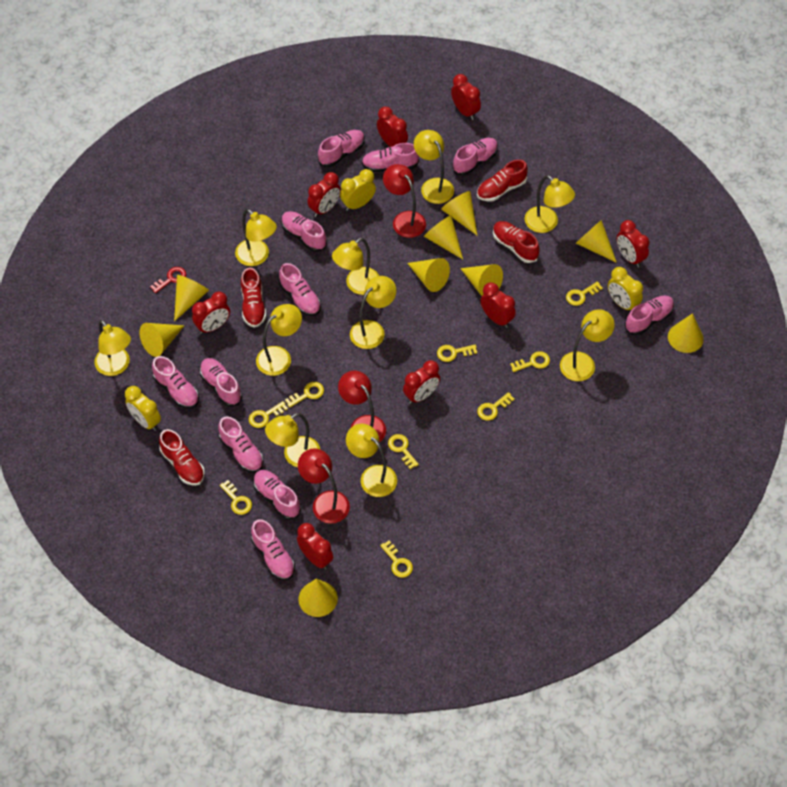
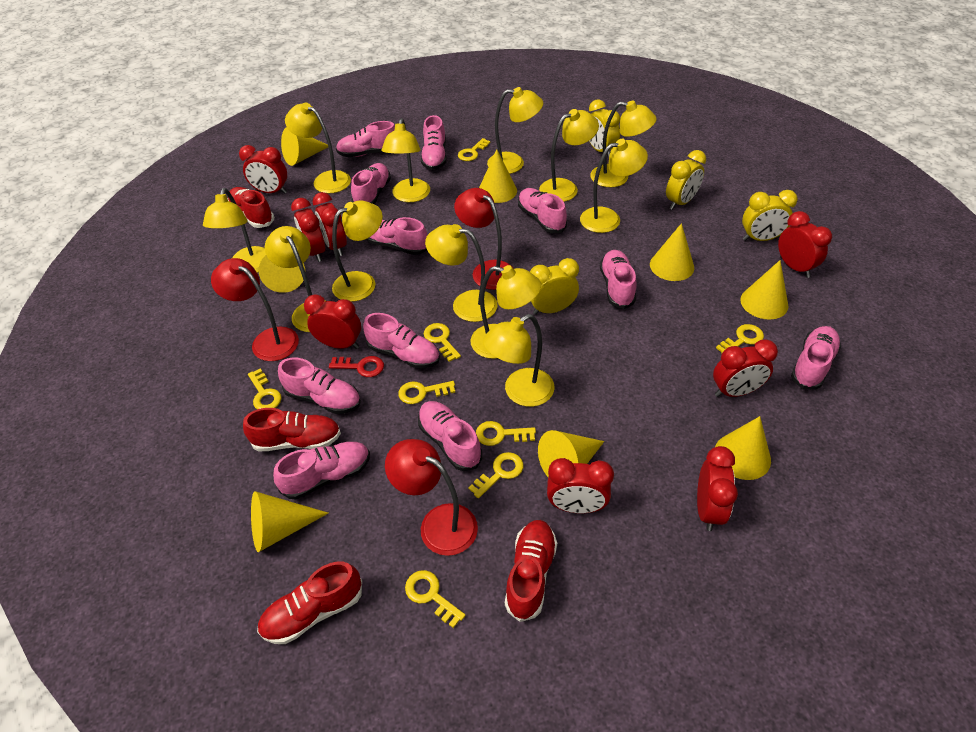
yellow clock: [125,386,161,431] [340,169,376,211] [608,267,643,311] = 3 -> [530,258,579,315] [589,99,620,158] [666,150,706,210] [742,190,798,241] = 4
yellow cone: [139,323,185,357] [174,275,209,321] [299,579,338,617] [407,258,450,292] [424,215,463,259] [441,191,478,236] [460,264,503,296] [576,220,617,263] [668,313,704,353] = 9 -> [251,491,328,552] [259,255,305,293] [281,127,328,166] [479,149,517,203] [538,430,604,477] [650,223,694,281] [715,416,771,480] [740,260,788,320] = 8
yellow key: [220,480,252,515] [249,401,288,428] [285,382,324,408] [380,541,413,578] [388,434,419,469] [437,345,477,362] [477,392,515,421] [510,351,550,372] [566,281,603,306] = 9 -> [248,369,282,409] [398,381,455,404] [405,570,466,628] [424,323,461,362] [458,138,490,161] [468,452,523,498] [476,421,536,446] [716,324,764,354] = 8
yellow lamp: [94,320,131,376] [235,209,277,266] [256,304,302,376] [265,413,320,467] [332,238,379,295] [346,424,397,497] [350,276,396,349] [414,130,454,204] [525,175,575,233] [560,309,615,381] = 10 -> [203,188,266,273] [265,226,325,332] [285,103,351,193] [332,201,383,302] [382,118,430,202] [425,224,498,322] [470,265,541,359] [483,314,554,407] [487,87,543,174] [539,109,599,202] [580,139,648,233] [590,101,657,187] = 12

